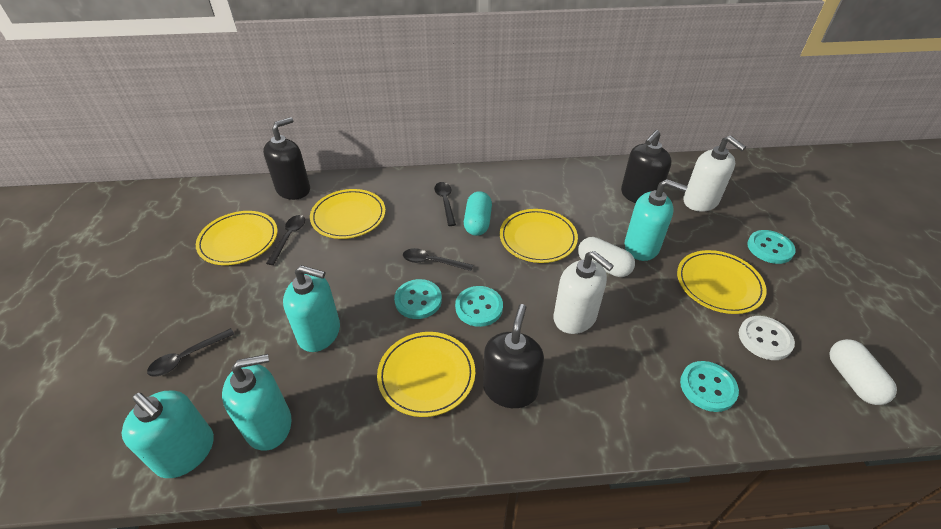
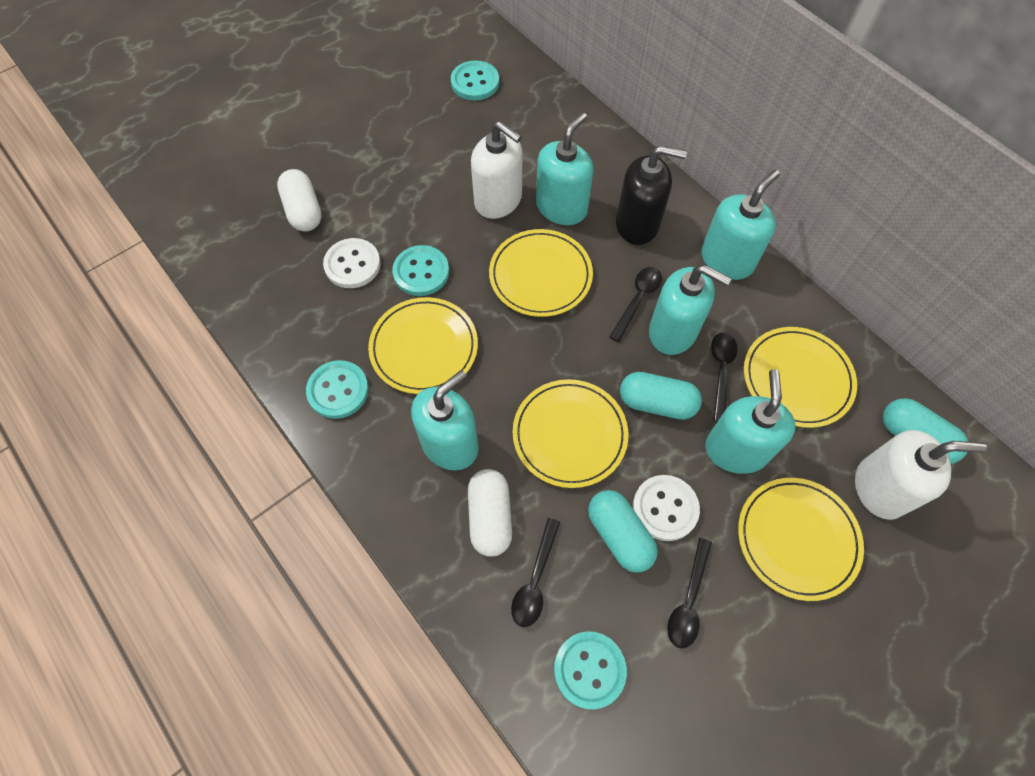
black soap dispenser: [263,117,310,200] [483,304,544,408] [621,130,672,203] = 3 -> [616,145,687,245] = 1
turquoise capsule: [464,191,492,236] = 1 -> [588,490,658,573] [620,372,702,420] [883,398,968,464] = 3
turquoise soap dispenser: [122,391,214,478] [222,354,292,451] [283,265,340,352] [625,179,688,261] = 4 -> [411,370,479,470] [536,112,594,225] [649,265,732,355] [702,170,780,280] [705,369,796,474] = 5
white button: [739,316,795,360] = 1 -> [323,238,381,288] [633,475,700,541] = 2

